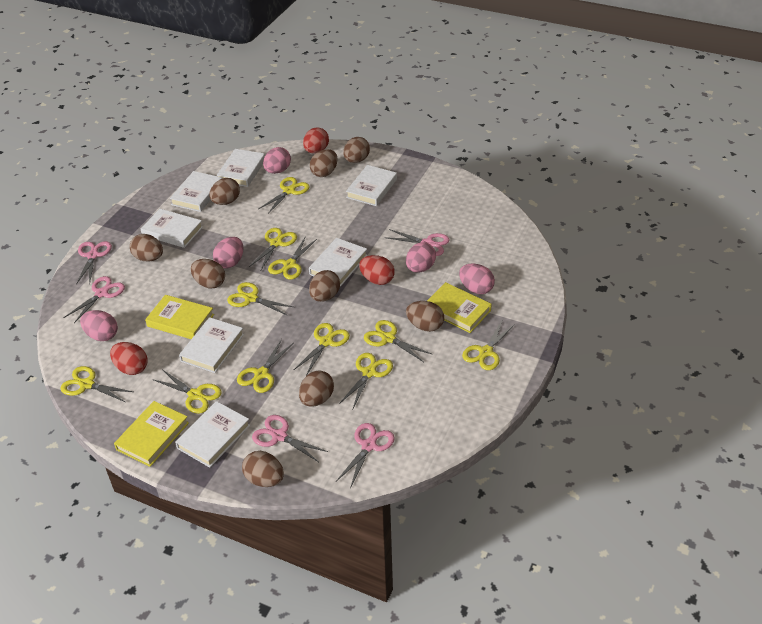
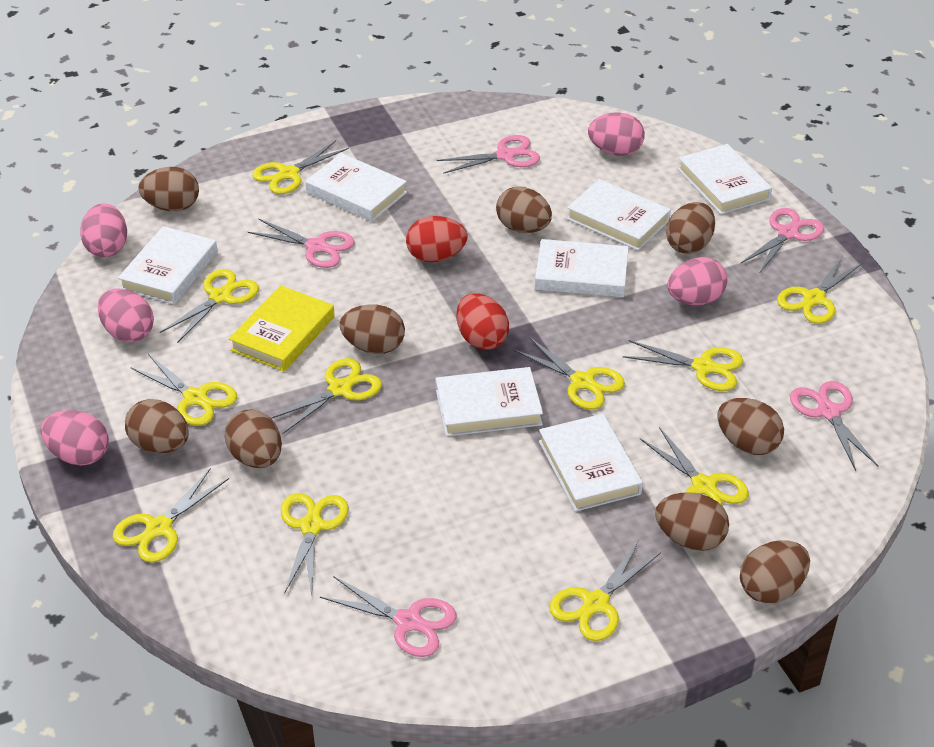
red egg: [110,342,147,375] [303,127,329,154] [359,255,395,285] = 3 -> [406,216,468,262] [456,293,509,350] = 2
yellow book: [114,401,189,467] [145,295,214,339] [427,282,492,333] = 3 -> [229,285,335,372] = 1

